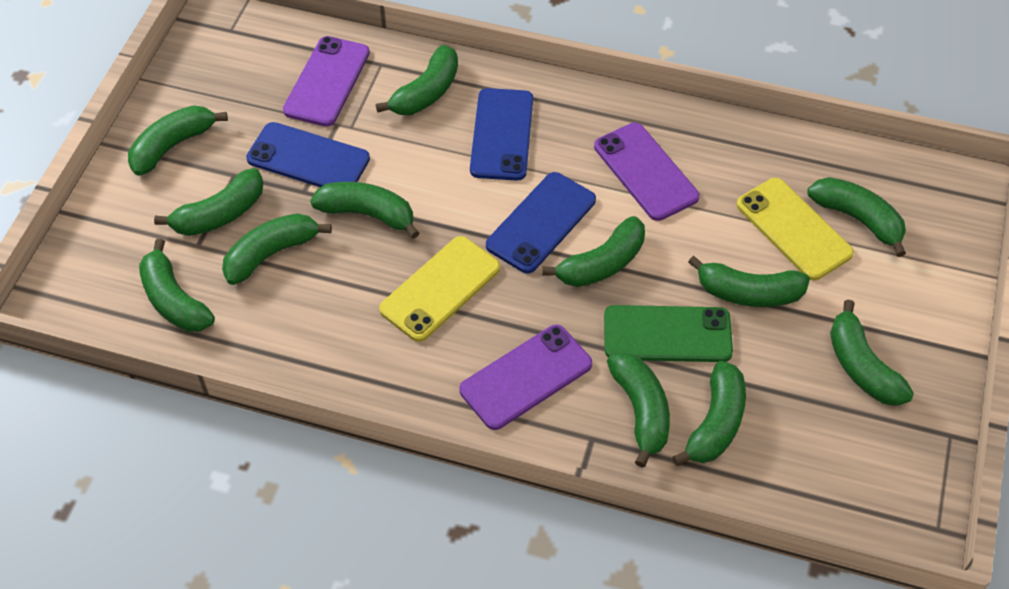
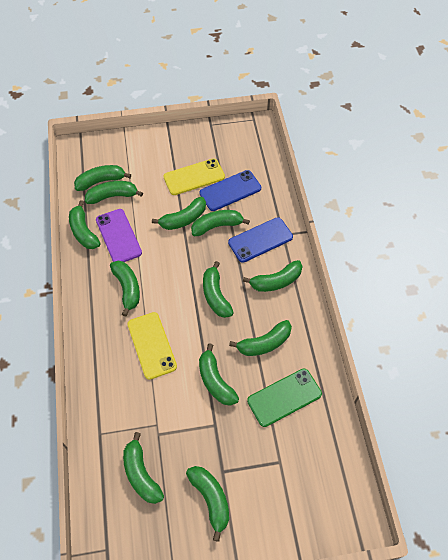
blue phone: [246,122,370,187] [470,88,533,181] [486,172,596,273] = 3 -> [200,170,261,211] [228,217,293,263] = 2
purple phone: [283,36,370,127] [459,325,592,430] [594,123,700,221] = 3 -> [96,209,142,262] = 1

